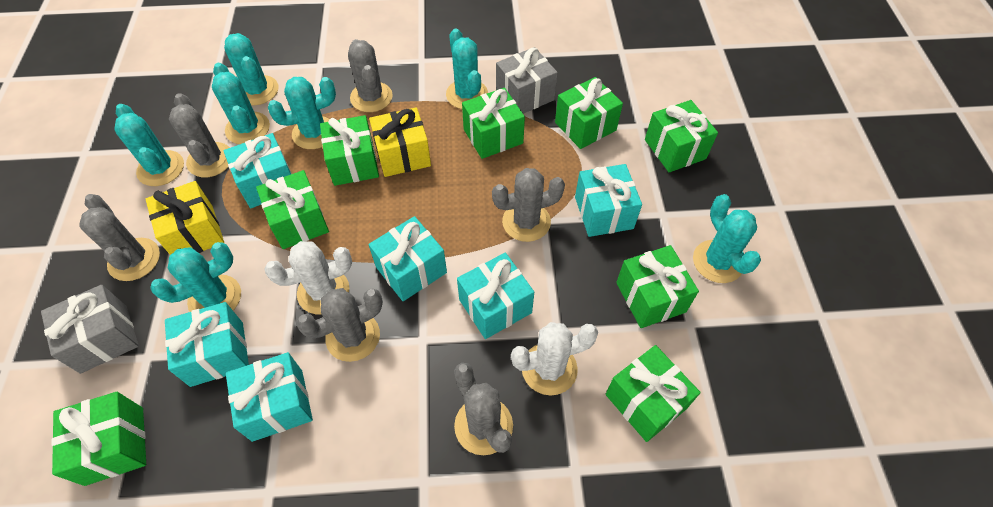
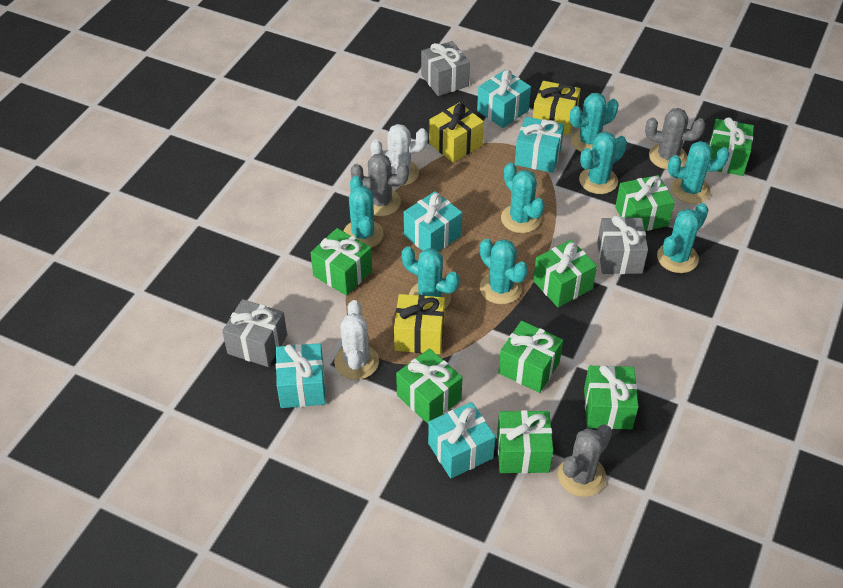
grey cactus: [79,194,160,281] [169,93,230,177] [296,288,383,362] [348,39,393,112] [454,363,513,455] [492,168,565,242] = 6 -> [351,153,409,216] [558,424,612,497] [645,108,705,170] = 3
grey gift: [41,285,139,374] [496,47,558,114] = 2 -> [222,299,287,367] [421,41,470,96] [597,216,648,274] = 3
turquoise cactus: [114,104,184,186] [150,242,241,312] [212,63,270,144] [224,33,278,105] [268,77,336,149] [446,28,488,109] [693,194,761,283] = 7 -> [343,176,383,248] [401,246,460,308] [480,239,528,304] [501,163,545,233] [570,93,619,152] [579,132,627,194] [657,203,709,273] [668,141,730,204] = 8
turquoise gift: [165,302,249,387] [224,133,292,208] [226,352,313,442] [368,216,447,301] [457,253,534,339] [575,164,642,237] = 6 -> [276,343,326,408] [404,191,462,252] [428,402,496,479] [477,70,531,128] [515,117,564,173] = 5
yellow gift: [146,181,224,255] [369,107,431,177] = 2 -> [394,294,445,354] [429,103,484,163] [533,81,581,135] = 3

